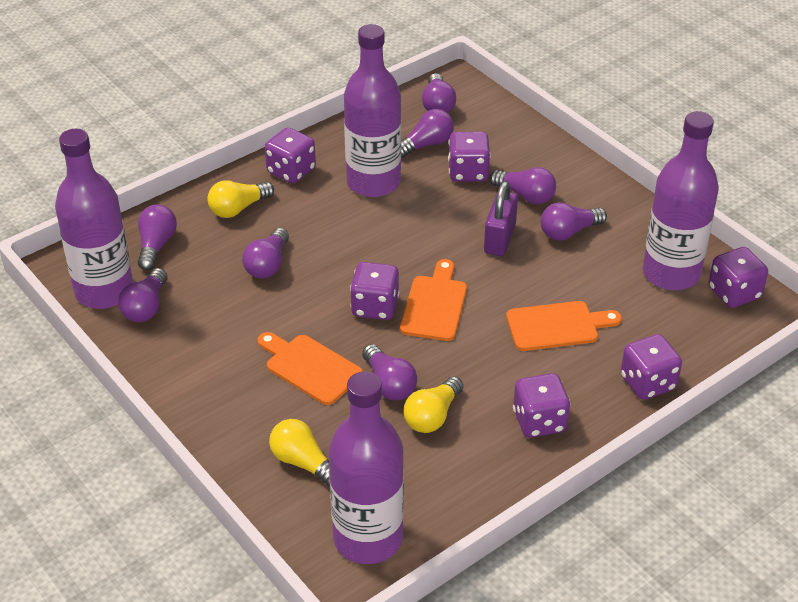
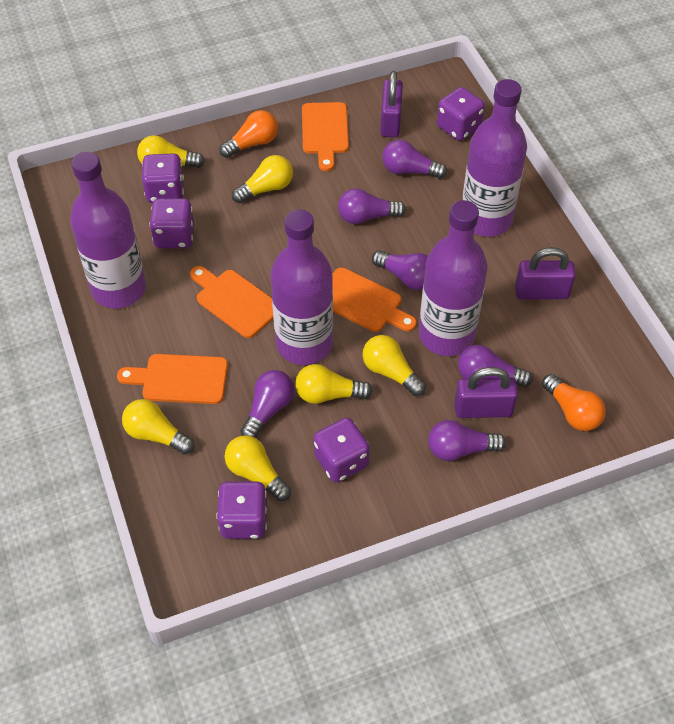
orange cutting board: [258,332,363,405] [400,259,467,341] [506,301,622,351] = 3 -> [117,354,228,404] [190,266,273,338] [302,102,349,171] [332,267,417,332] = 4
orange light bulb: none = 0 -> [219,110,278,158] [542,374,606,431] = 2
purple dice: [265,127,316,184] [350,262,399,320] [448,132,491,182] [513,373,570,438] [621,334,682,400] [708,247,768,308] = 6 -> [142,153,184,203] [149,198,194,248] [216,482,267,539] [314,418,370,482] [437,87,485,141] = 5
purple light bulb: [118,268,167,322] [138,205,177,271] [242,228,289,279] [362,344,417,401] [401,109,454,158] [422,73,456,113] [490,167,556,204] [541,202,607,241] = 8 -> [241,370,294,438] [338,189,406,224] [372,250,428,290] [382,140,447,179] [428,420,506,461] [458,345,533,387] = 6
purple padlock: [484,181,518,256] = 1 -> [380,71,403,137] [455,367,518,418] [515,247,576,299] = 3
yellow light bulb: [207,180,274,218] [269,419,330,487] [404,376,463,433] = 3 -> [122,399,194,455] [137,135,205,168] [225,435,291,501] [232,155,293,203] [295,364,373,404] [362,335,426,396] = 6

